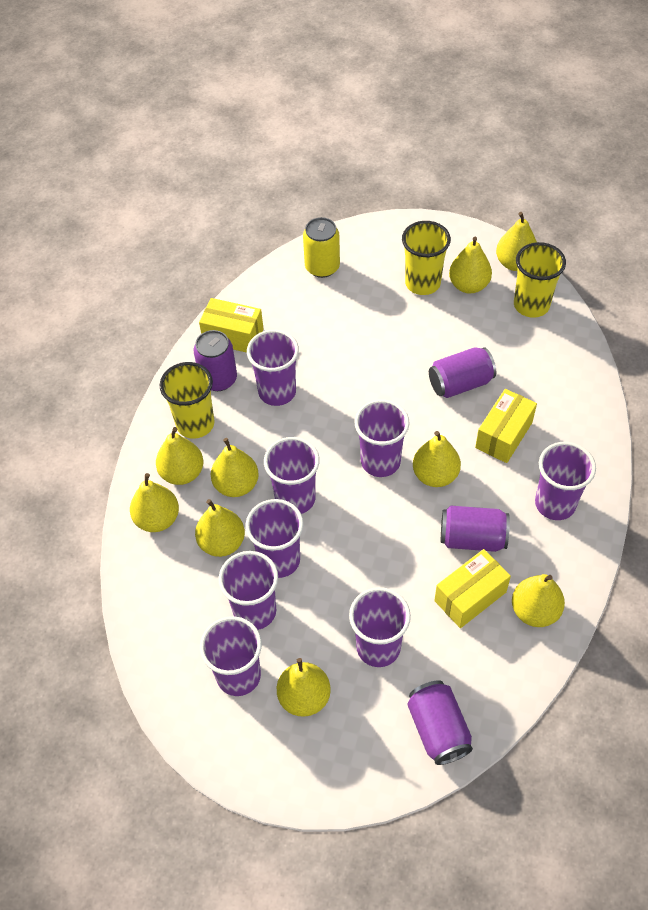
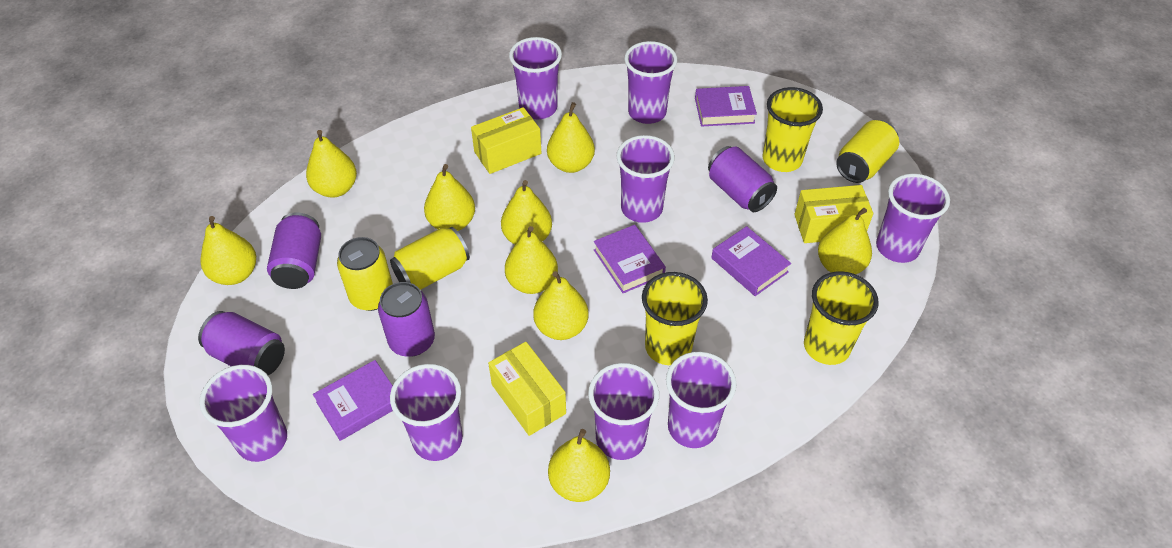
purple book: none = 0 -> [313,360,393,441] [594,225,666,293] [695,86,757,127] [711,226,791,296] = 4
yellow can: [303,217,340,278] = 1 -> [337,237,393,311] [390,227,470,290] [836,120,899,183] = 3

